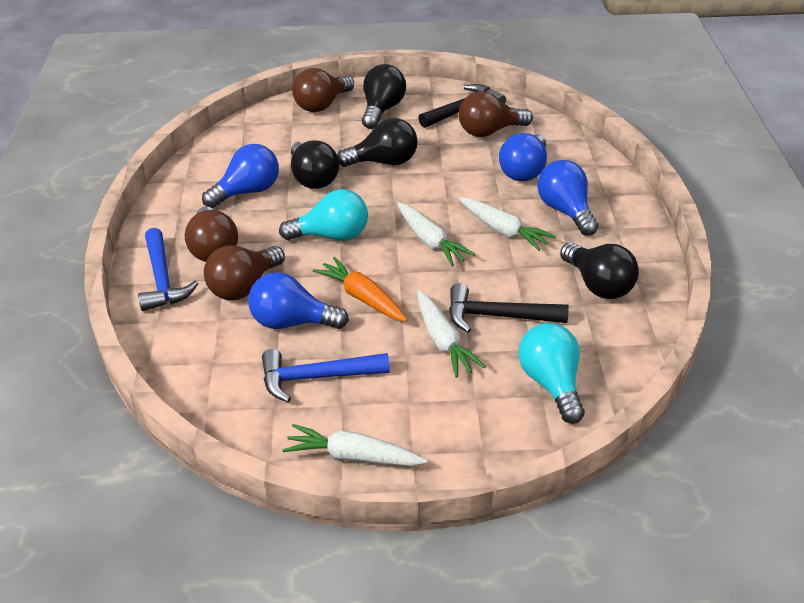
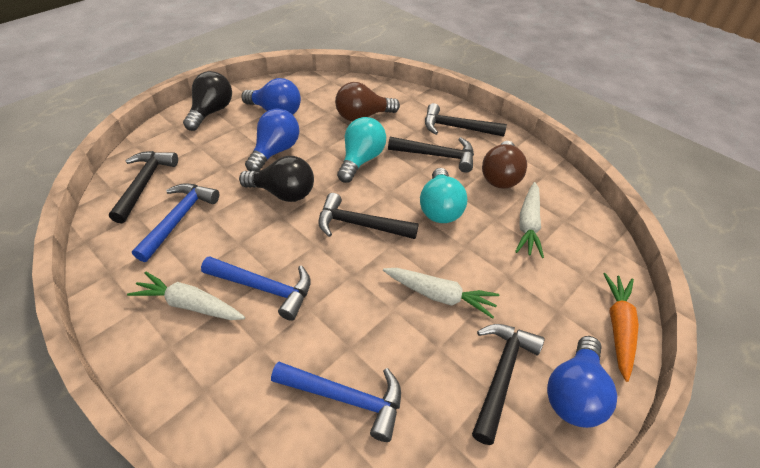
black hammer: [418,84,506,128] [449,283,569,333] = 2 -> [109,151,178,223] [318,193,419,239] [388,137,474,173] [425,103,507,137] [472,324,544,445] = 5
black light bulb: [291,140,339,189] [337,118,418,167] [362,64,406,129] [560,242,639,299] = 4 -> [183,71,232,131] [239,156,314,202] = 2
blue hammer: [138,228,199,311] [262,349,390,403] = 2 -> [132,183,219,262] [201,256,311,321] [271,361,401,442] = 3
blue light bulb: [202,144,279,208] [248,272,349,329] [499,133,547,181] [537,160,598,236] = 4 -> [242,78,301,115] [245,109,299,171] [547,336,617,428] = 3
brown light bulb: [185,207,238,262] [204,245,285,300] [292,68,354,112] [459,91,533,137] = 4 -> [335,82,400,121] [482,141,527,189] = 2
white carrot: [283,424,428,466] [397,202,475,266] [417,290,486,378] [459,197,556,251] = 4 -> [127,271,245,320] [383,268,499,319] [515,182,544,258] = 3

